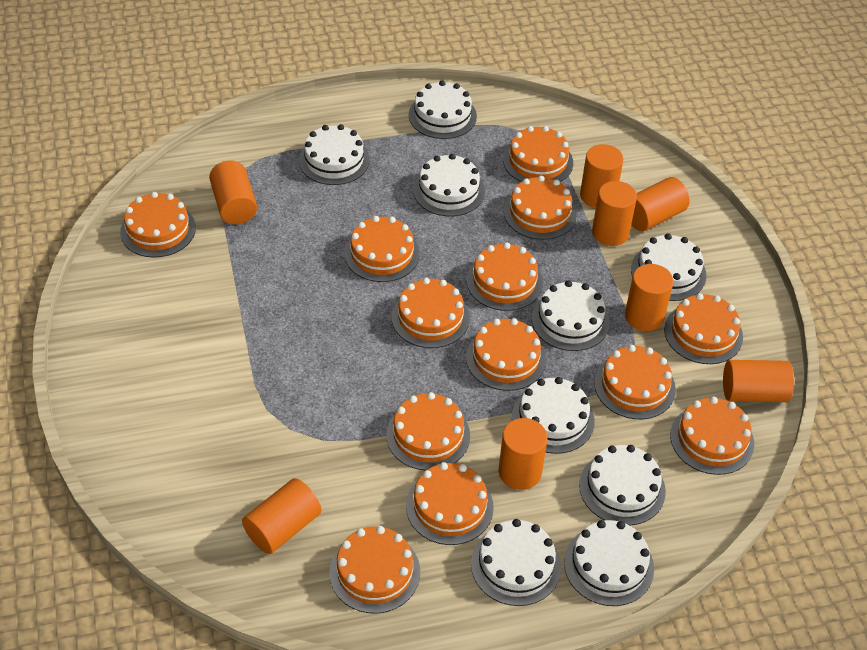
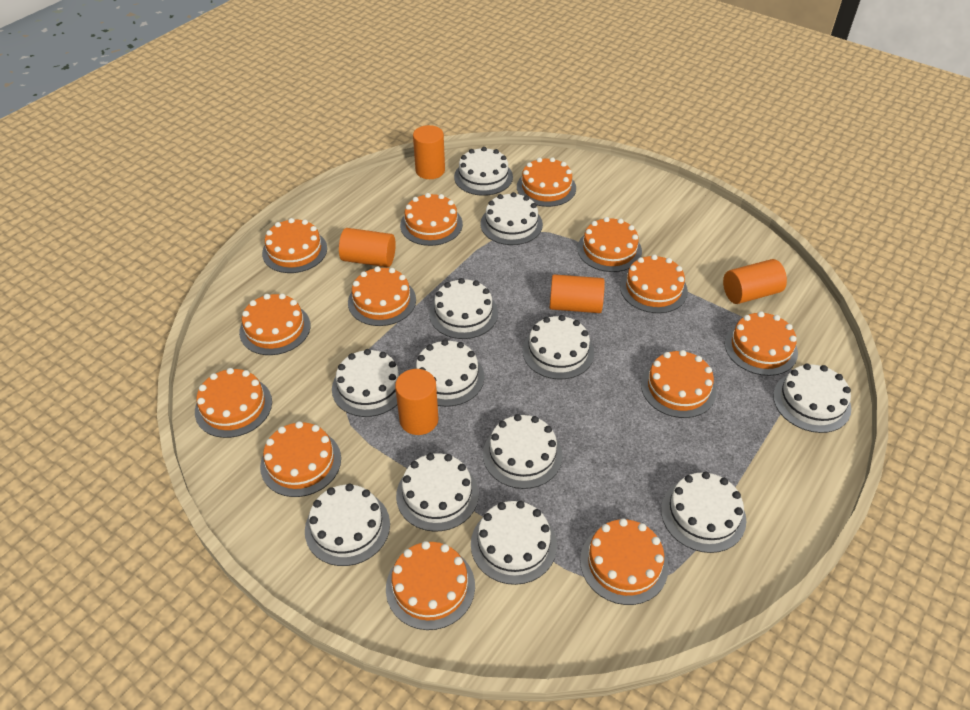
orange cylinder: [209,160,257,224] [242,478,322,554] [498,418,548,490] [580,144,623,208] [592,181,637,246] [625,264,673,331] [631,177,689,231] [723,360,794,402] = 8 -> [339,228,396,267] [395,369,439,435] [413,125,445,179] [550,274,605,313] [723,259,787,304] = 5
white cake: [299,124,370,185] [409,80,477,139] [413,154,485,216] [471,519,561,606] [512,377,595,454] [532,280,610,351] [564,520,654,606] [579,445,666,526] [631,233,707,301] = 9 -> [305,484,390,566] [332,349,403,417] [396,453,479,532] [413,339,484,407] [429,278,498,339] [454,147,513,196] [471,501,557,585] [480,192,543,245] [483,414,562,489] [522,315,594,379] [661,472,746,553] [773,364,851,433] = 12

